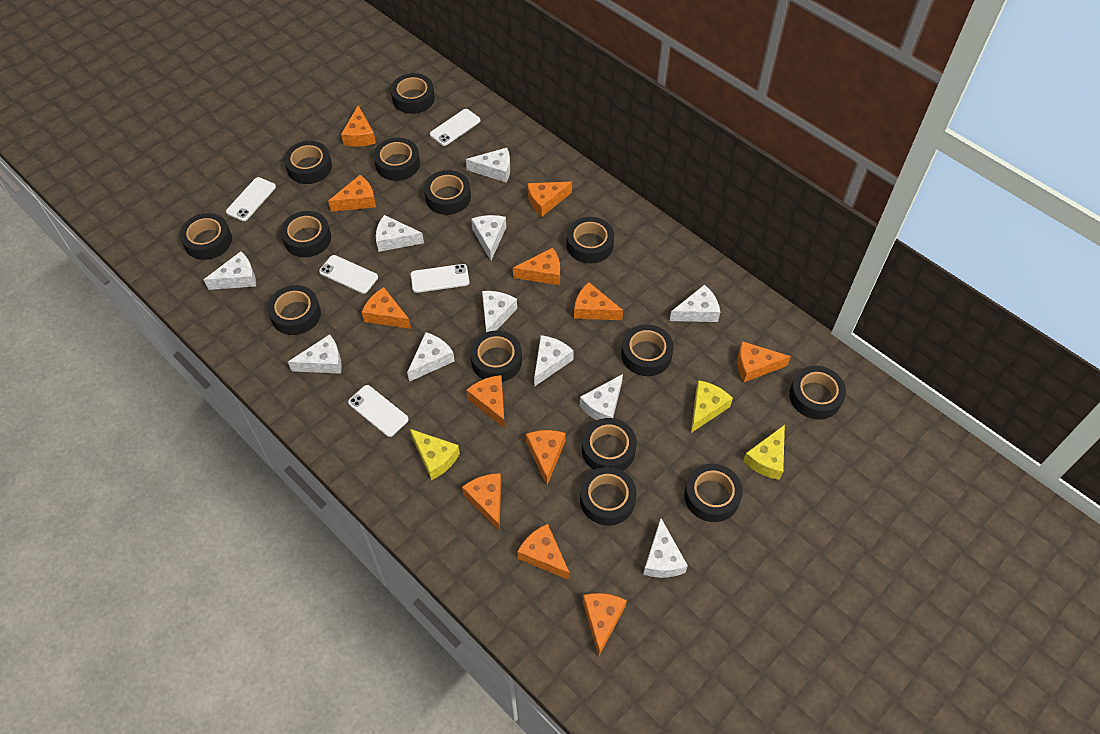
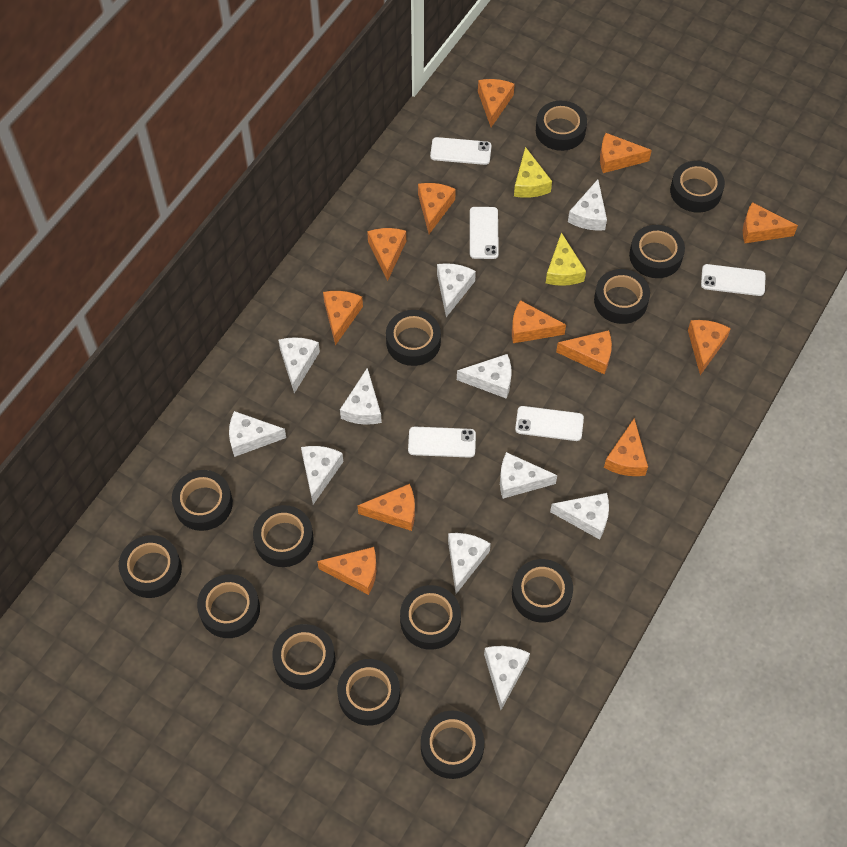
yellow cheese: [410,429,460,480] [691,380,733,433] [743,425,785,480] = 3 -> [514,147,552,198] [546,232,586,286] = 2

